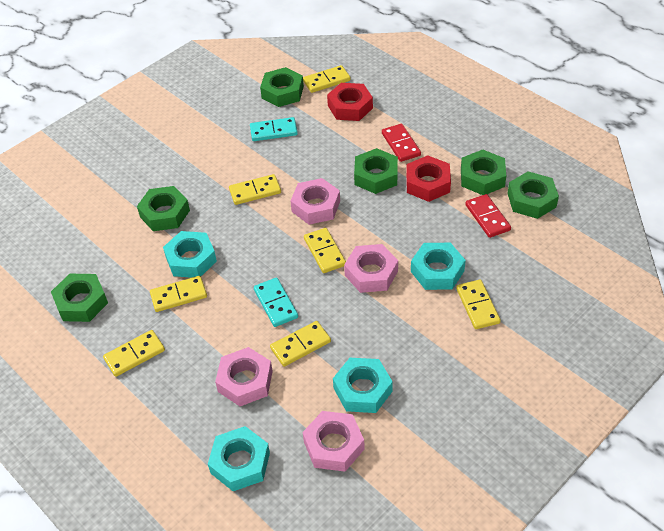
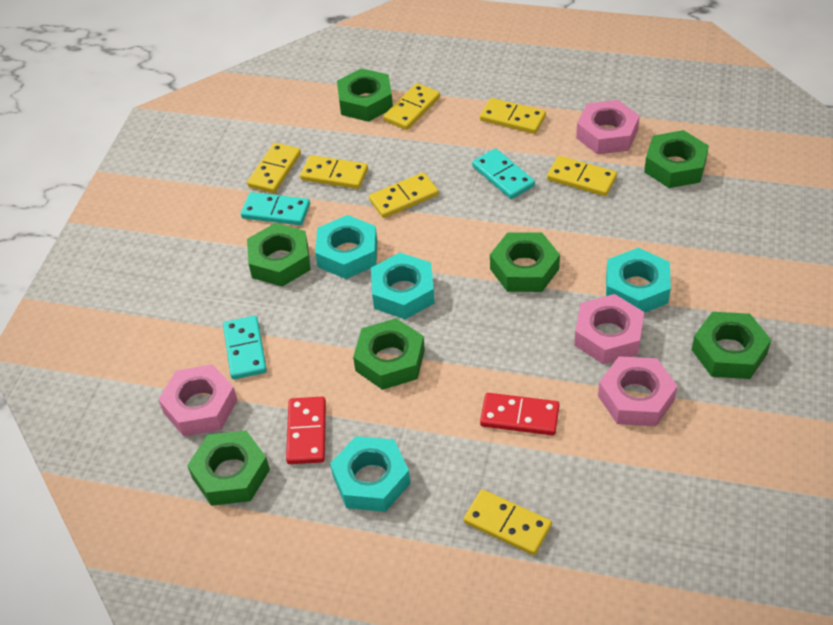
green nut: [51,274,108,322] [137,186,190,231] [260,67,304,107] [354,148,398,194] [461,150,506,195] [507,171,559,219] = 6 -> [187,431,270,506] [247,223,311,287] [337,68,393,122] [353,318,425,390] [490,232,560,292] [644,130,709,188] [692,312,771,379] = 7
red nut: [327,83,373,121] [406,155,451,202] = 2 -> none = 0
turquoise domino: [250,117,298,141] [254,277,298,327] = 2 -> [223,316,267,379] [241,192,310,225] [472,148,535,199] = 3

